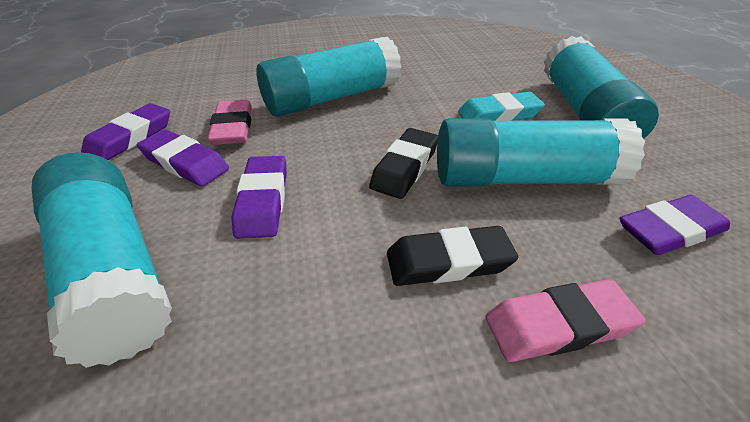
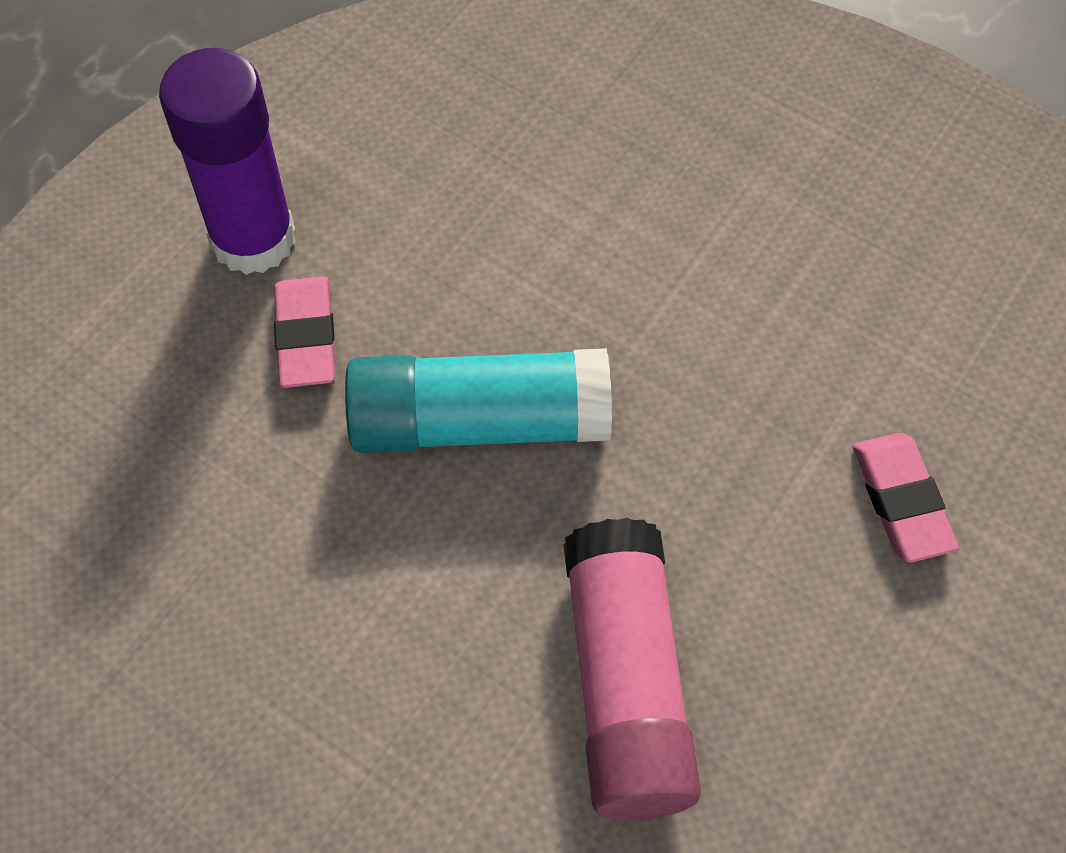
black eraser: [369,128,438,199] [387,226,518,286] = 2 -> none = 0
pink glue stick: none = 0 -> [563,518,701,820] = 1
purple eraser: [81,103,170,160] [137,129,229,187] [232,156,287,239] [620,195,730,255] = 4 -> none = 0
purple glue stick: none = 0 -> [159,48,296,275] = 1
turquoise eraser: [458,92,545,121] = 1 -> none = 0
turquoise glue stick: [32,152,172,368] [256,37,402,117] [437,118,645,187] [544,36,659,139] = 4 -> [345,348,612,453] = 1

